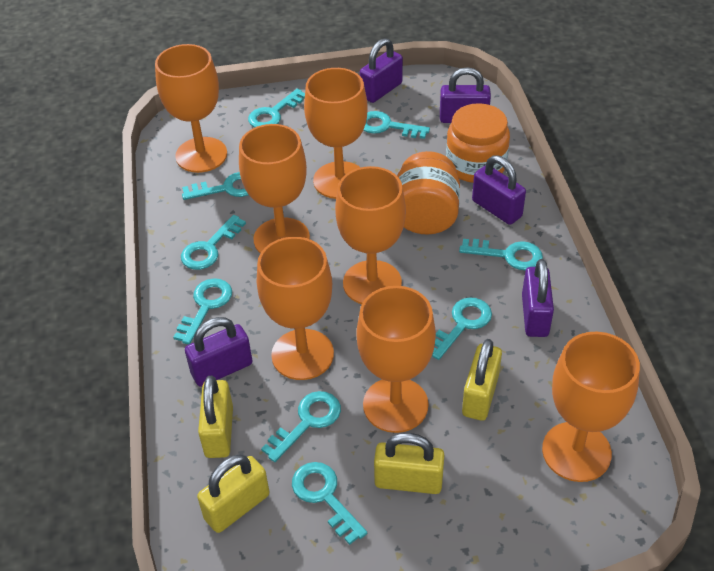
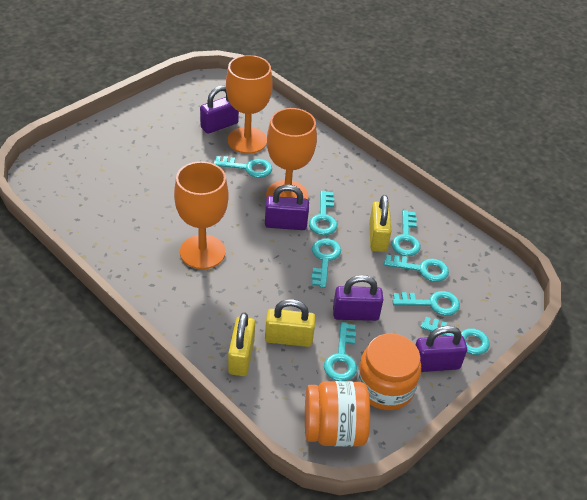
orange goblet: [155,44,227,173] [239,124,310,253] [257,237,334,380] [304,68,368,199] [335,166,406,304] [356,286,436,433] [542,332,640,482] = 7 -> [174,161,229,269] [226,55,273,154] [266,108,317,199] = 3
purple padlock: [185,317,253,387] [360,38,403,103] [440,67,491,123] [472,155,526,225] [522,259,554,337] = 5 -> [200,85,239,134] [265,184,309,230] [333,275,383,321] [416,326,467,372] = 4
turquoise key: [173,278,232,345] [181,215,246,270] [182,172,248,200] [248,88,305,128] [261,391,341,462] [292,462,367,545] [363,111,430,139] [432,298,492,360] [459,239,543,270] = 9 -> [213,156,272,178] [309,191,337,235] [312,238,341,288] [324,322,357,381] [384,255,449,282] [392,210,420,256] [393,291,460,316] [421,317,490,355] = 8
yellow padlock: [197,454,270,533] [198,376,233,458] [374,433,444,494] [462,339,502,421] = 4 -> [228,312,255,376] [265,299,316,347] [369,195,391,252] = 3

